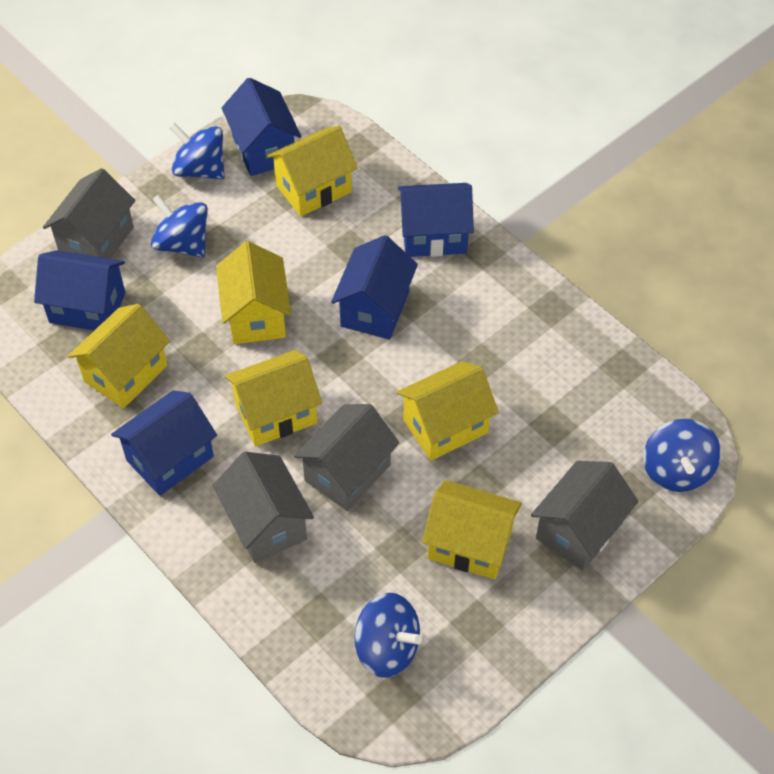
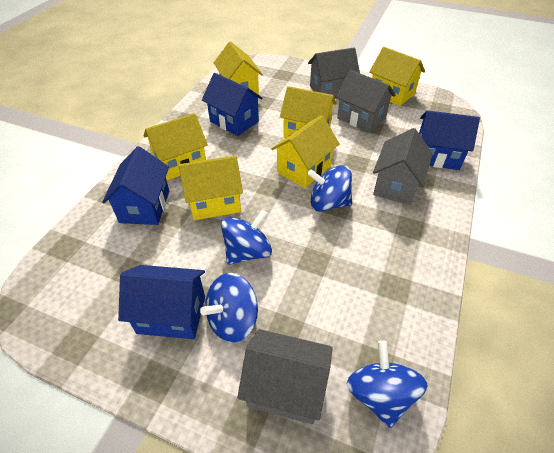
blue house: [34,250,125,330] [111,390,217,496] [222,78,302,176] [331,235,418,340] [398,183,474,257] = 5 -> [102,146,169,225] [118,265,205,339] [202,73,263,136] [419,110,480,170] = 4

